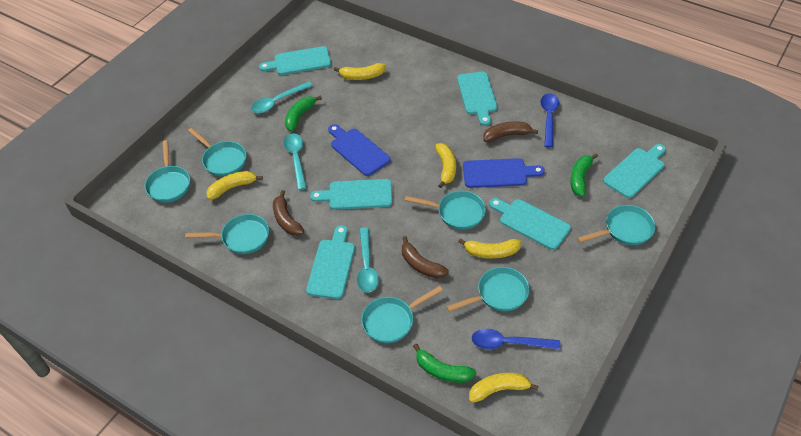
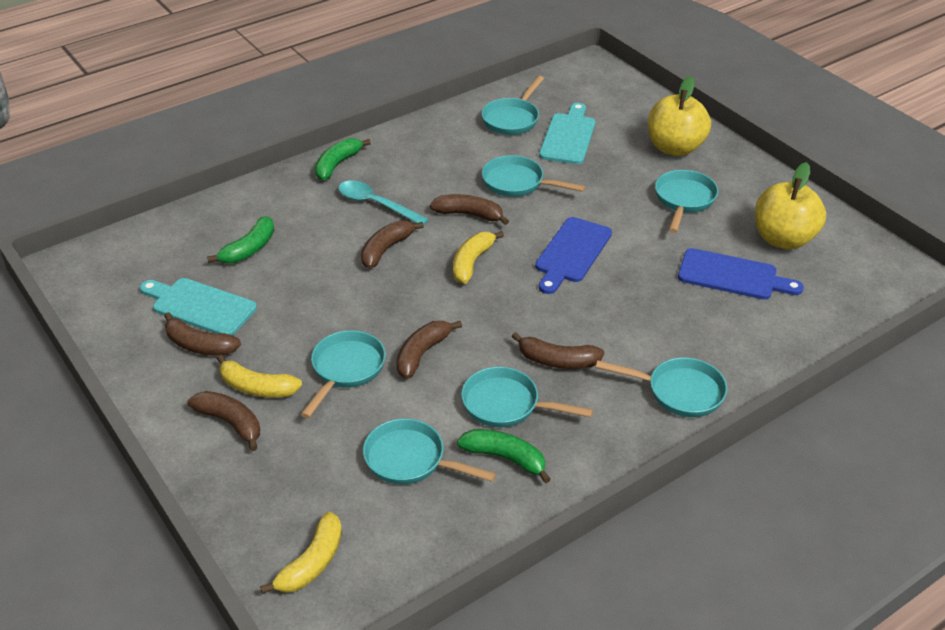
blue spoon: [472,329,560,349] [540,93,559,148] = 2 -> none = 0
brown banana: [273,190,304,236] [402,236,449,279] [483,122,538,142] = 3 -> [164,312,241,356] [187,391,260,451] [361,221,424,268] [396,321,462,379] [430,194,509,225] [511,332,604,369] = 6
turquoise cutting board: [259,46,331,75] [306,225,355,299] [310,179,392,210] [457,72,497,126] [489,198,571,250] [603,144,666,198] = 6 -> [140,278,257,336] [539,103,595,164] = 2
turquoise spoon: [251,81,313,113] [284,133,307,190] [357,227,379,293] = 3 -> [338,181,429,225] = 1
yellow apple: none = 0 -> [648,76,711,156] [755,162,826,249] = 2
yellow banana: [206,171,263,200] [334,63,386,80] [435,143,456,188] [458,239,521,259] [469,373,539,403] = 5 -> [217,355,302,398] [260,512,342,594] [453,231,504,284] = 3

